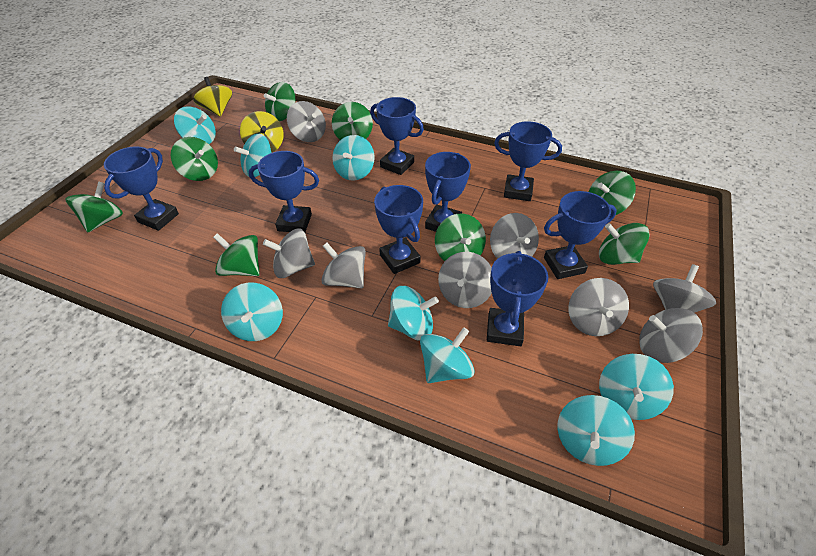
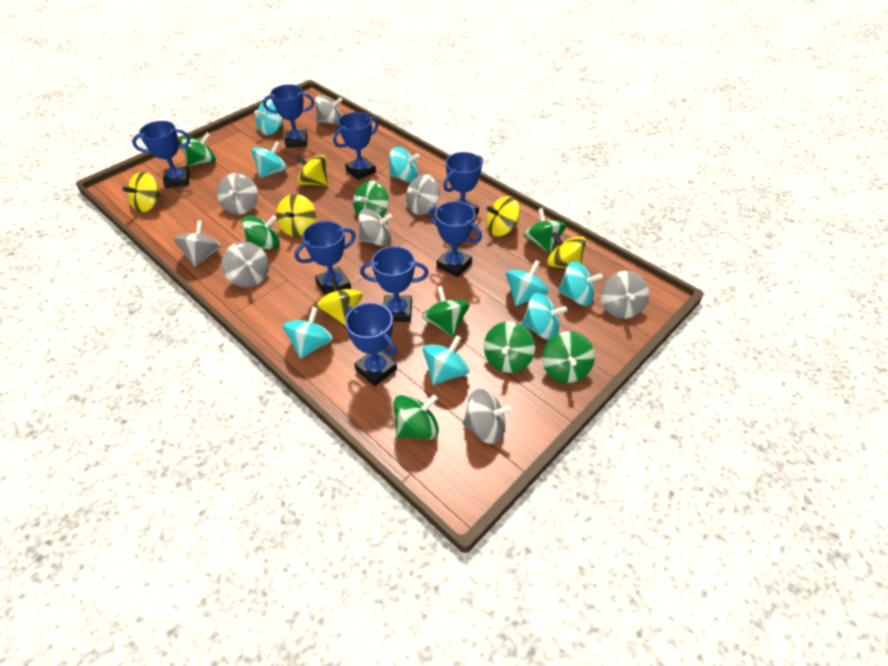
yellow spinning top: [193,77,232,117] [240,111,284,152] = 2 -> [122,172,162,213] [276,194,316,237] [295,154,328,186] [315,276,362,326] [486,196,520,236] [547,232,586,268] = 6

